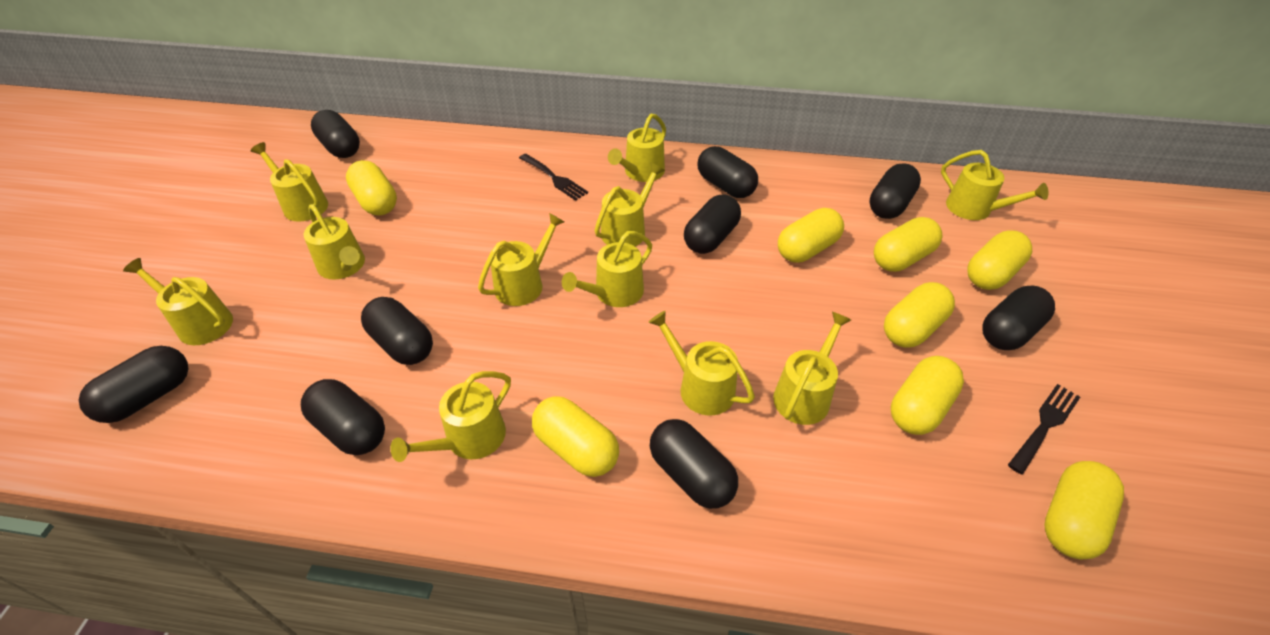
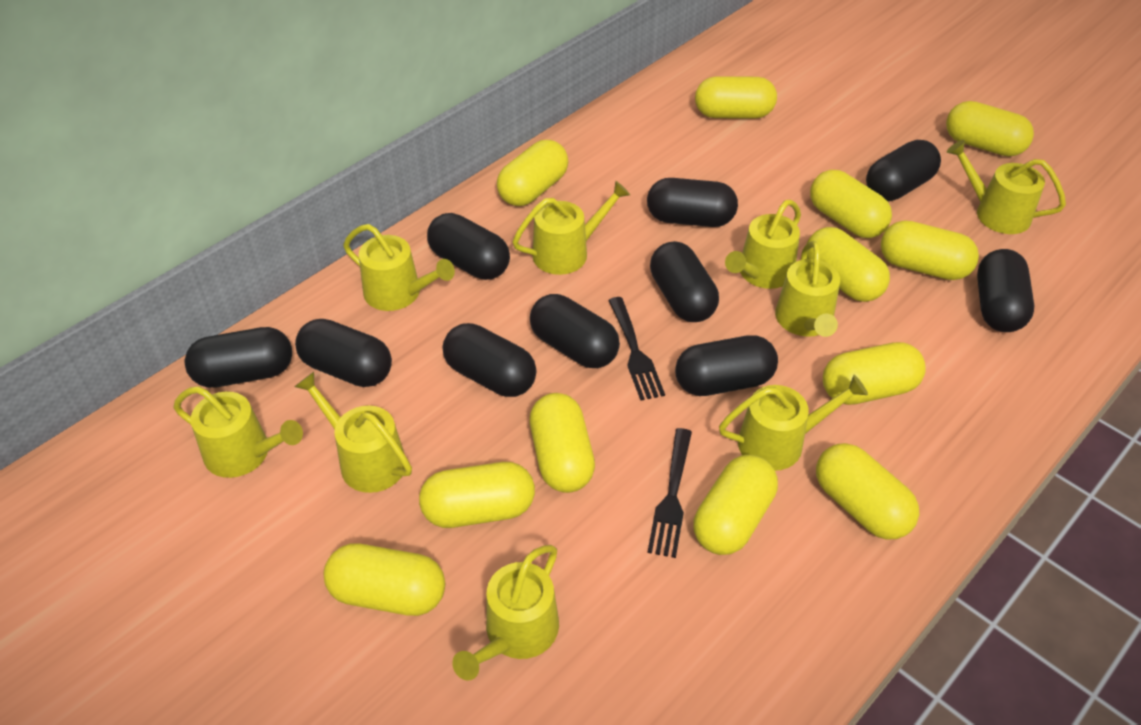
black capsule: [79,346,189,423] [301,379,385,455] [311,110,360,158] [361,297,433,365] [650,419,738,509] [684,194,741,254] [698,146,758,198] [869,163,921,219] [982,286,1055,350] = 9 -> [185,327,292,388] [295,319,392,387] [427,213,510,280] [443,323,537,397] [530,294,620,368] [647,178,738,227] [650,241,719,322] [675,335,778,396] [866,140,941,201] [977,249,1034,332] = 10
yellow capsule: [346,160,397,215] [532,396,619,477] [778,208,844,263] [874,217,943,272] [884,282,955,348] [891,356,964,435] [967,230,1032,290] [1045,461,1124,560] = 8 -> [324,543,445,616] [419,462,535,528] [497,140,568,206] [529,393,595,493] [693,455,778,555] [695,76,777,119] [807,227,890,302] [810,170,892,238] [816,443,919,539] [823,342,926,405] [881,220,979,280] [946,101,1034,157] = 12
yellow watering can: [123,258,233,345] [251,142,328,222] [304,204,365,280] [390,371,511,462] [478,213,565,306] [562,231,652,307] [595,163,665,246] [608,114,666,182] [648,311,755,416] [773,312,851,425] [941,150,1049,220] = 11 -> [174,386,303,478] [295,372,412,493] [343,224,455,311] [452,545,559,681] [512,181,630,275] [719,375,868,471] [725,200,801,289] [775,241,840,337] [947,140,1066,234] = 9

